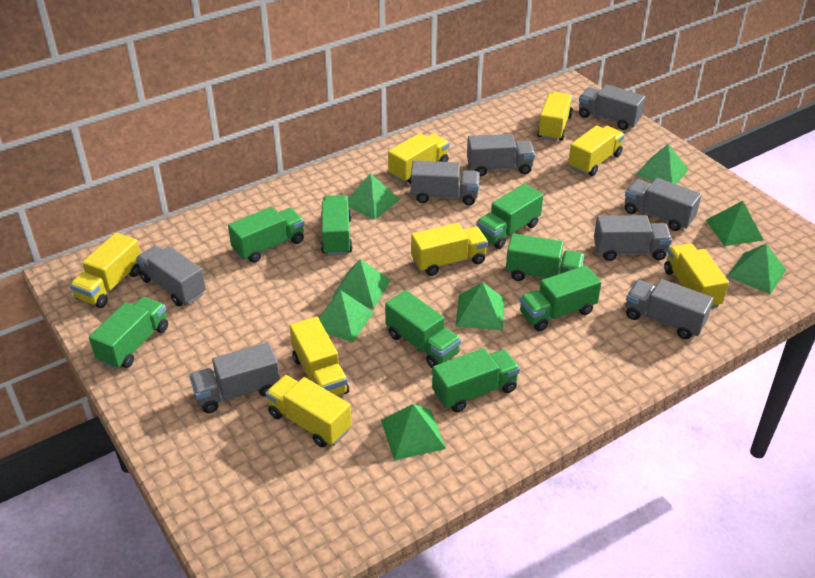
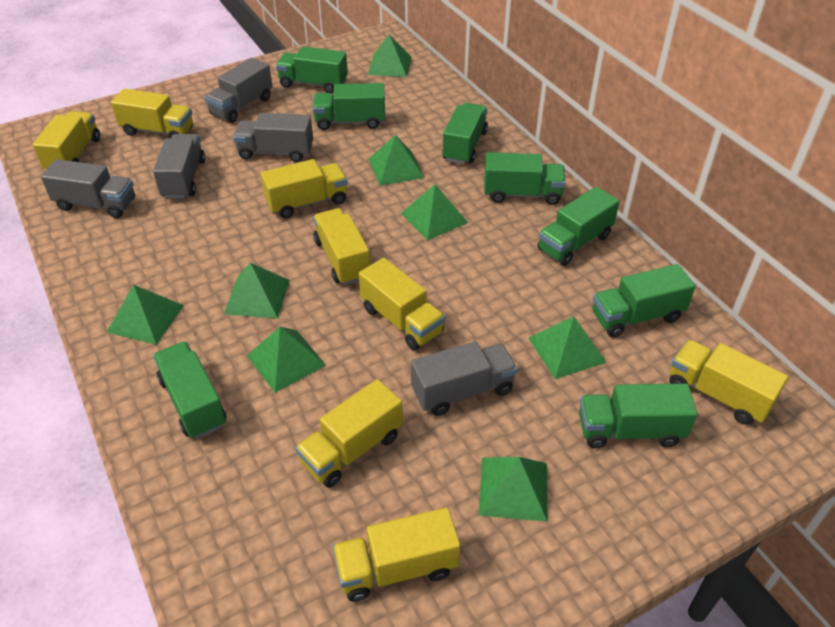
grey truck: [136,245,206,306] [189,342,280,413] [411,160,480,205] [467,134,535,176] [579,84,645,130] [594,215,672,261] [625,178,702,231] [626,279,713,339] = 8 -> [41,159,135,218] [153,134,205,199] [205,57,273,123] [233,113,313,162] [411,341,517,416] = 5

